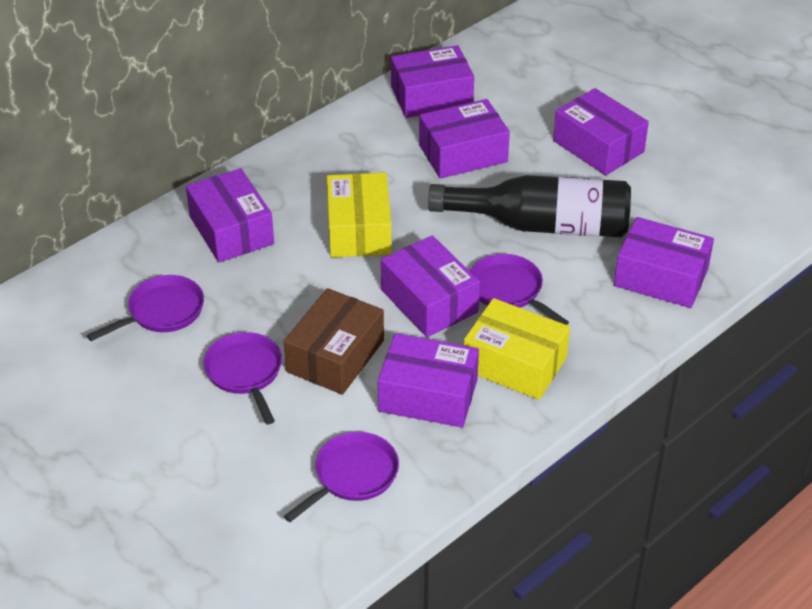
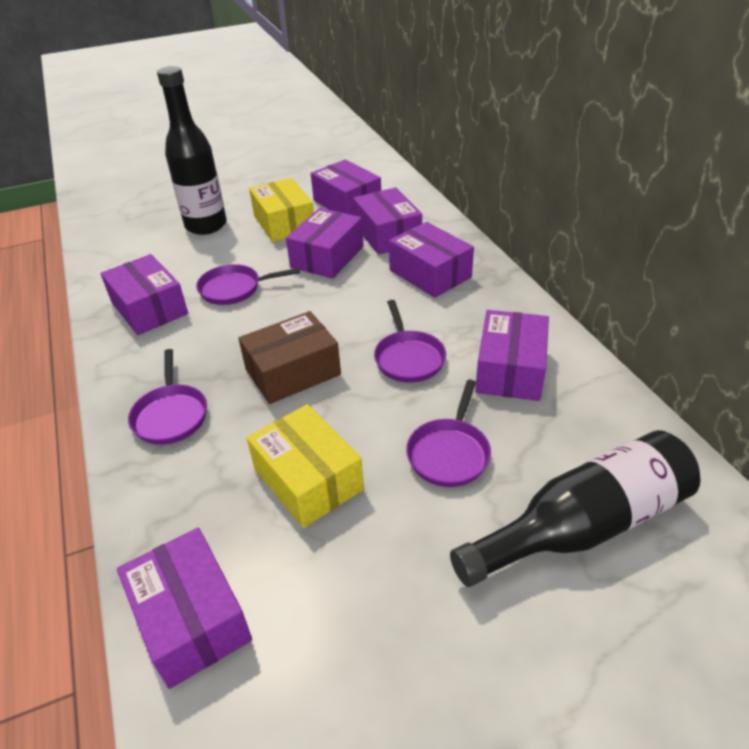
black bottle: [428,175,631,237] = 1 -> [157,66,227,235] [450,430,700,587] = 2

